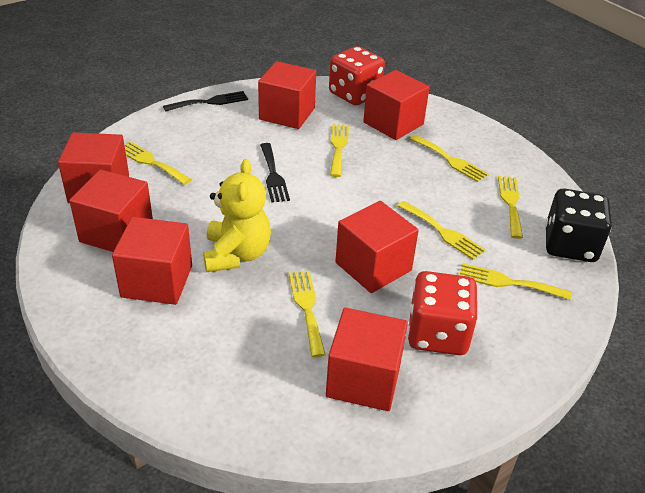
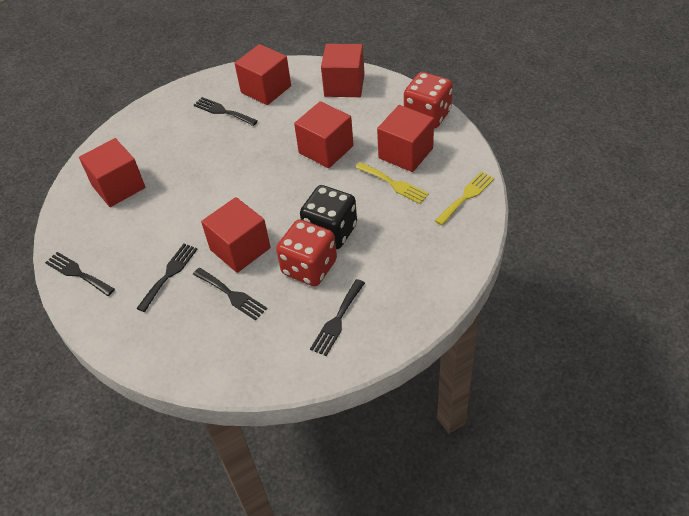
black fork: [163,91,248,112] [260,143,290,203] = 2 -> [45,252,115,296] [136,244,197,312] [193,268,267,320] [194,97,258,126] [310,279,365,356] = 5
red cube: [58,132,129,203] [69,169,153,252] [112,217,192,305] [258,61,316,129] [326,308,408,411] [335,201,419,293] [363,70,430,140] = 7 -> [79,138,145,207] [201,197,271,273] [235,44,291,105] [294,101,354,168] [321,44,365,97] [377,105,434,172] = 6
yellow fork: [125,141,192,185] [289,271,326,357] [330,124,349,177] [398,201,486,260] [410,135,489,182] [459,263,572,300] [498,176,523,239] = 7 -> [355,162,429,204] [435,171,495,225] = 2
yellow teddy bear: [203,159,271,272] = 1 -> none = 0

